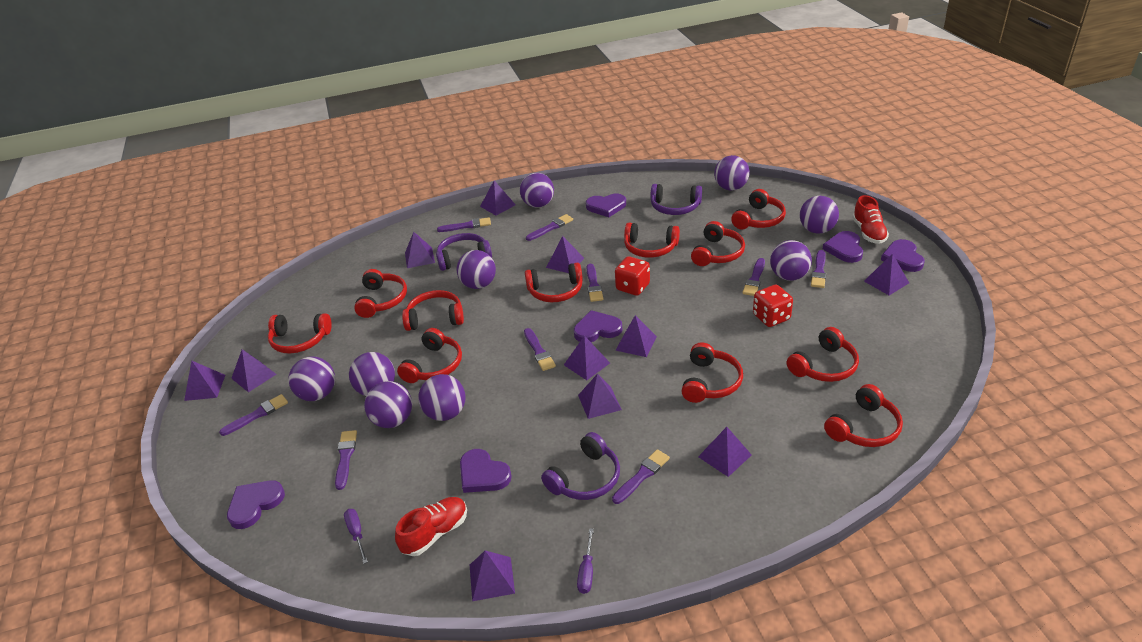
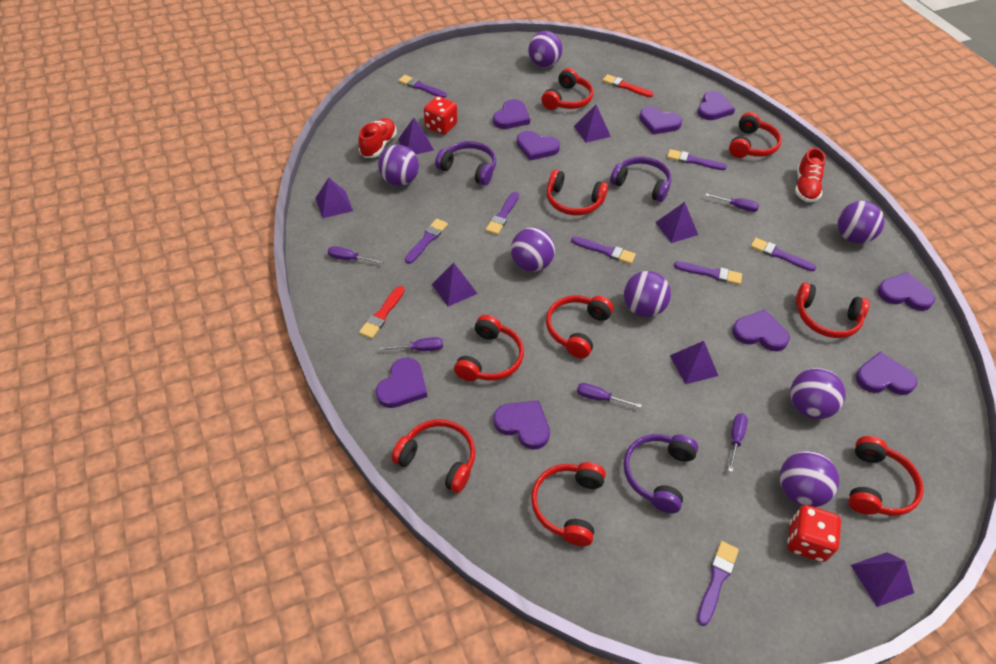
purple ball: [289,356,335,401] [349,352,395,396] [364,381,412,428] [418,374,466,421] [456,250,496,289] [520,173,554,208] [714,155,750,191] [770,240,812,281] [800,196,839,234] = 9 -> [378,145,419,186] [511,227,555,272] [528,31,562,67] [624,271,671,317] [780,451,839,507] [790,368,846,419] [837,201,885,244] = 7
purple brush: [219,394,288,436] [335,430,357,490] [437,217,491,232] [524,328,556,371] [526,214,573,241] [586,264,603,302] [612,449,670,504] [742,258,765,296] [811,250,826,288] = 9 -> [398,75,447,98] [405,219,448,264] [486,192,519,235] [571,237,636,264] [667,149,727,170] [674,261,742,285] [697,541,739,626] [750,238,816,271] = 8
purple heart: [227,480,285,529] [460,449,512,493] [574,310,622,342] [586,194,626,217] [823,231,863,263] [881,239,925,272] = 6 -> [376,357,427,408] [493,99,530,129] [494,400,550,449] [517,131,560,160] [639,106,682,135] [698,91,735,120] [732,310,790,351] [856,352,917,395] [877,272,935,311] = 9
purple pyramid: [184,361,225,401] [231,349,276,392] [405,232,435,268] [470,550,515,601] [480,181,516,216] [546,236,584,273] [564,336,610,380] [578,374,622,419] [615,315,657,357] [698,427,752,477] [864,253,909,295] = 11 -> [315,177,353,218] [398,118,434,154] [432,263,478,306] [574,105,611,143] [655,202,698,243] [670,341,718,384] [851,552,914,607] = 7
purple screwdriver: [344,509,368,564] [577,528,594,594] = 2 -> [328,246,383,263] [380,337,443,351] [577,383,642,408] [705,193,759,212] [728,413,748,472] = 5
red brush: none = 0 -> [359,286,405,339] [602,74,654,97] = 2
red headphones: [268,313,332,354] [354,269,407,318] [397,328,462,383] [402,290,464,331] [525,263,583,302] [624,223,680,258] [681,342,743,403] [691,221,745,266] [731,189,786,229] [787,327,859,382] [824,384,903,447] = 11 -> [391,419,476,493] [454,315,524,381] [531,462,606,546] [541,68,593,110] [546,295,613,359] [547,170,608,215] [729,112,782,158] [795,282,869,338] [849,436,924,516] = 9

